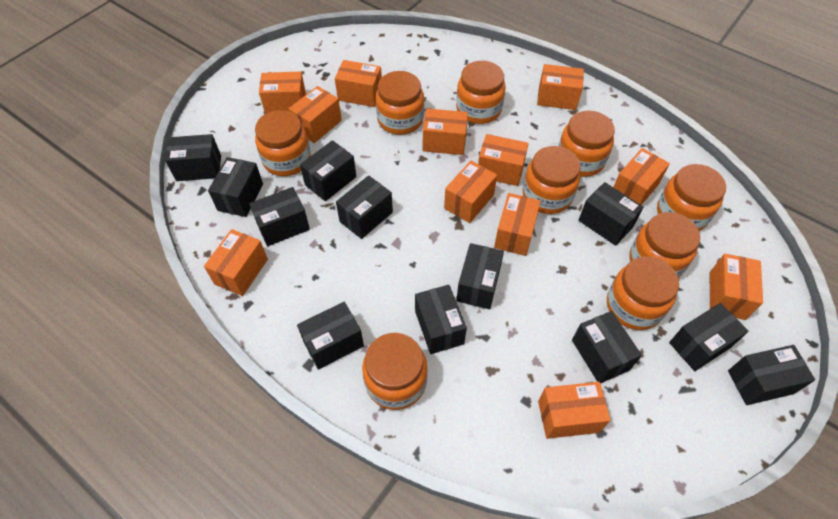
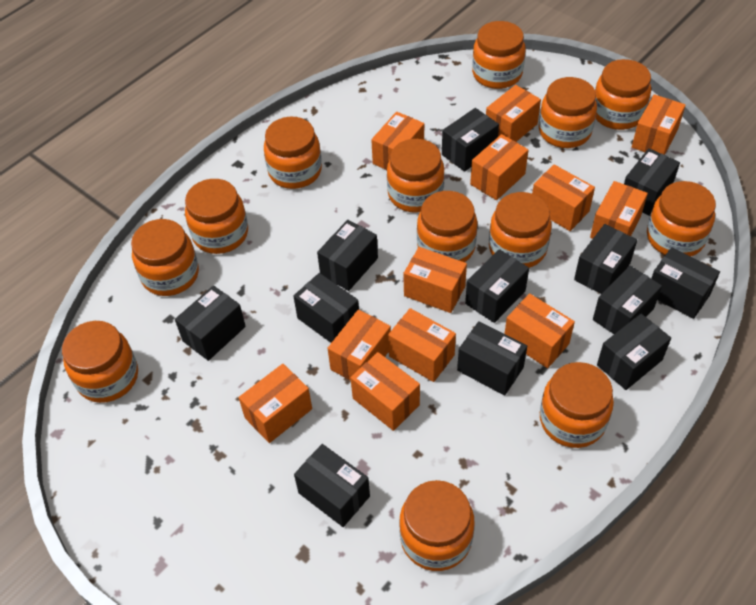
orange jar: [255,110,311,176] [362,333,428,410] [376,71,424,135] [456,61,506,124] [523,146,580,214] [559,111,615,177] [607,256,679,330] [629,212,700,278] [657,164,726,231] = 9 -> [62,321,138,403] [131,219,199,296] [185,179,248,254] [264,117,322,189] [387,139,444,213] [399,480,475,571] [417,191,477,262] [472,21,525,89] [489,192,552,268] [539,77,597,148] [540,362,614,448] [595,59,651,130] [647,181,716,256] = 13

